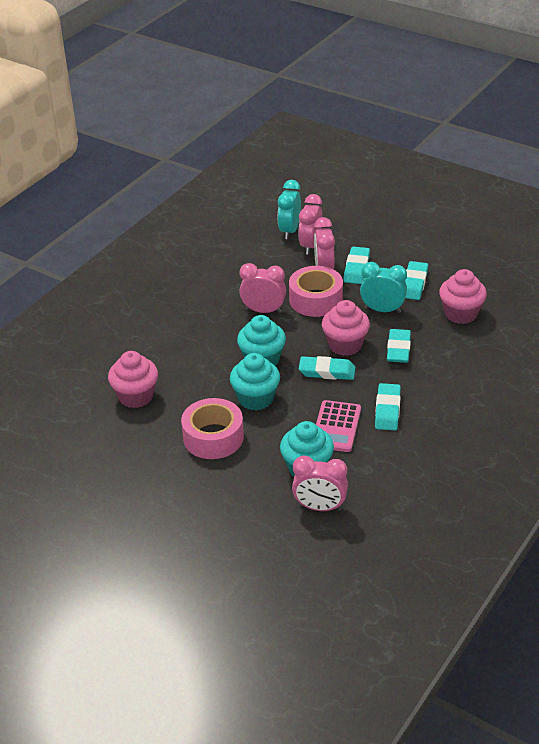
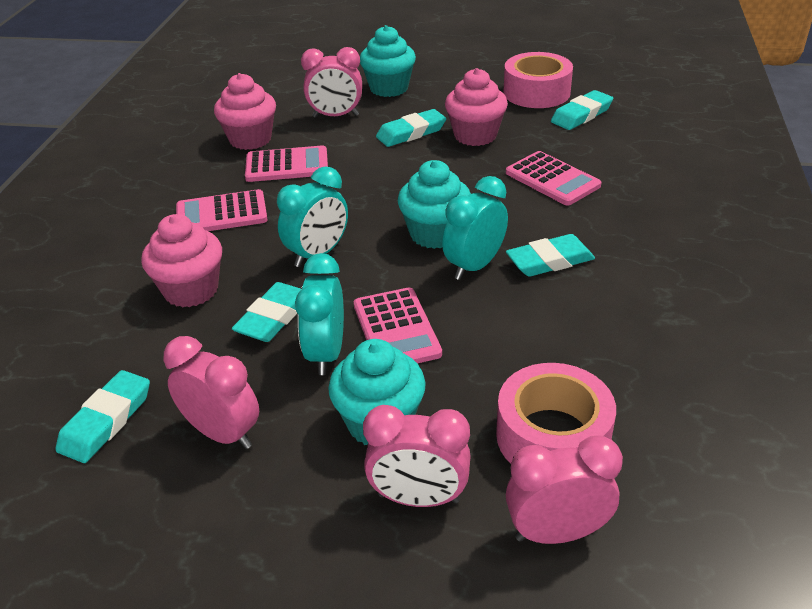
pink calculator: [316,400,361,452] = 1 -> [176,189,268,231] [245,145,328,182] [354,288,442,364] [506,151,601,206] = 4
turquoise clock: [278,180,301,239] [360,262,407,313] = 2 -> [277,166,348,267] [295,253,344,375] [442,176,508,280] = 3

